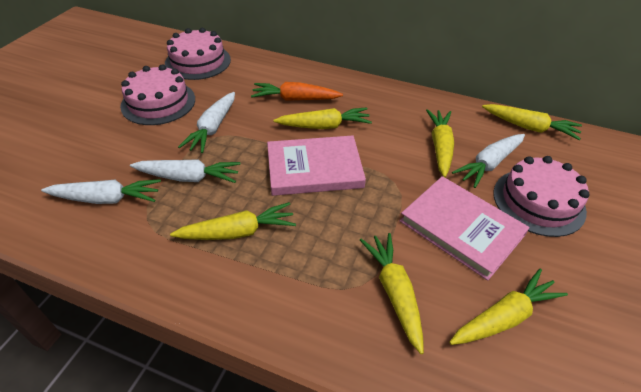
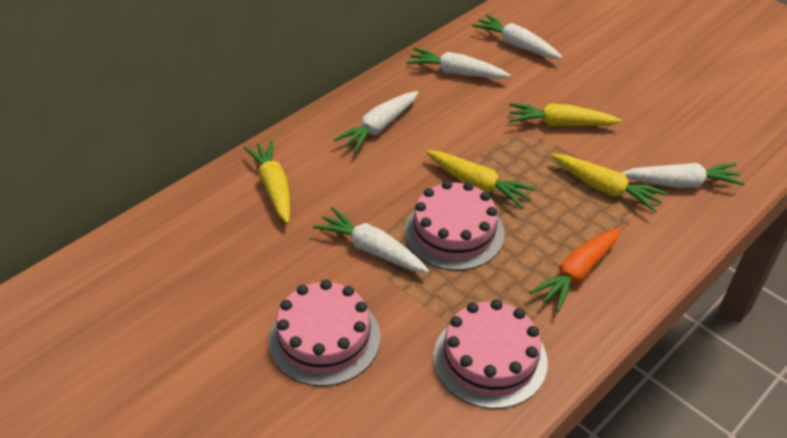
pink book: [267,135,366,196] [400,176,530,280] = 2 -> none = 0
white carrot: [41,179,161,204] [130,159,241,183] [178,92,235,153] [452,134,525,188] = 4 -> [313,207,429,273] [333,91,419,153] [406,48,511,79] [472,14,562,59] [621,163,745,188] = 5
yellow carrot: [170,202,296,240] [274,107,372,129] [360,233,424,354] [426,109,454,177] [449,269,568,345] [482,104,582,140] = 6 -> [243,140,290,224] [426,150,537,208] [509,103,622,126] [551,154,668,213] = 4

